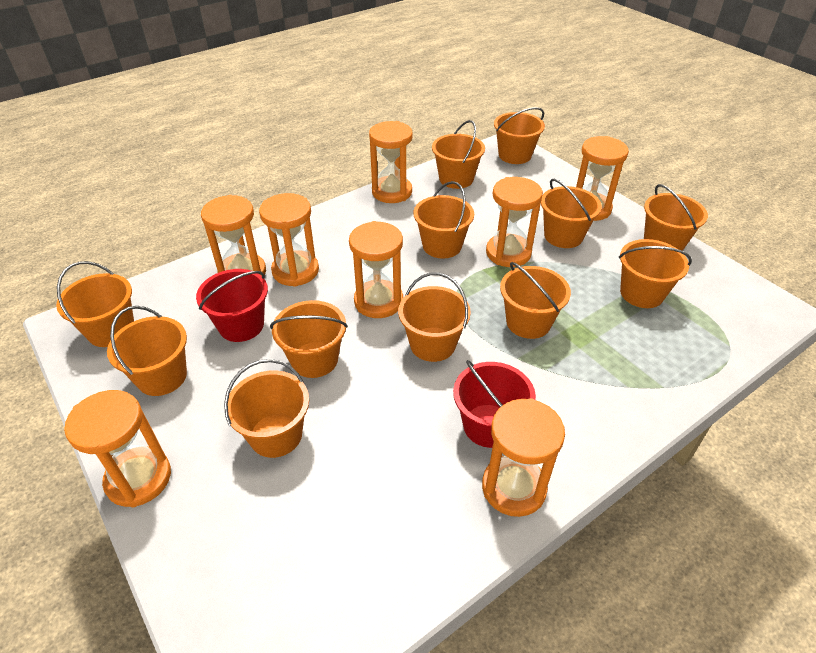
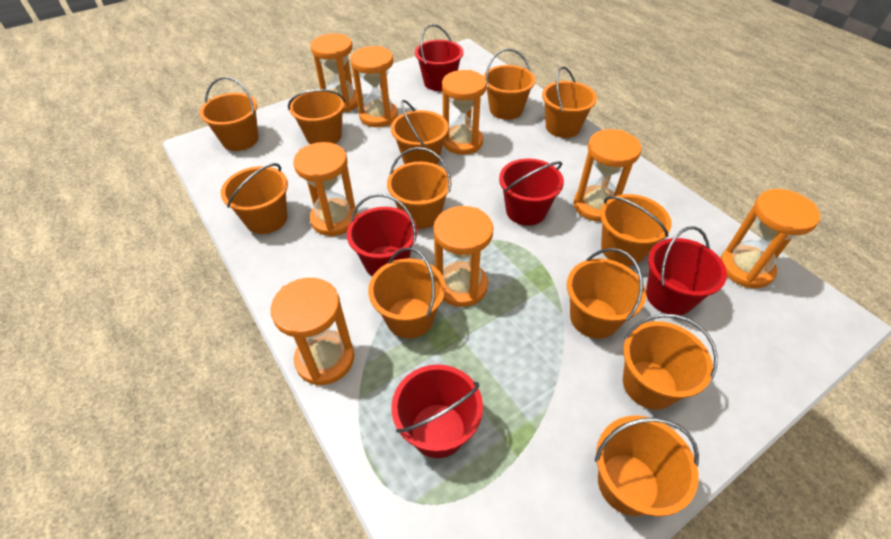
red bucket: [196,269,268,342] [453,360,536,448] = 2 -> [347,194,417,276] [391,364,483,458] [415,24,463,91] [499,159,564,226] [646,226,727,315] = 5

